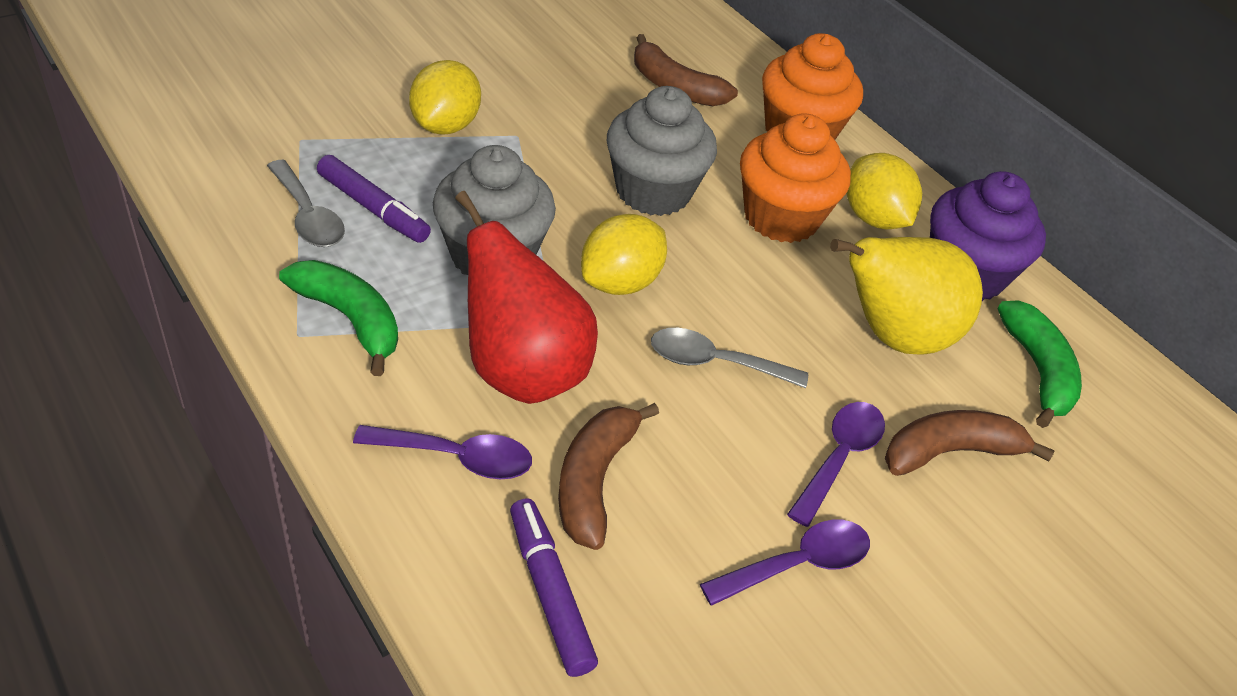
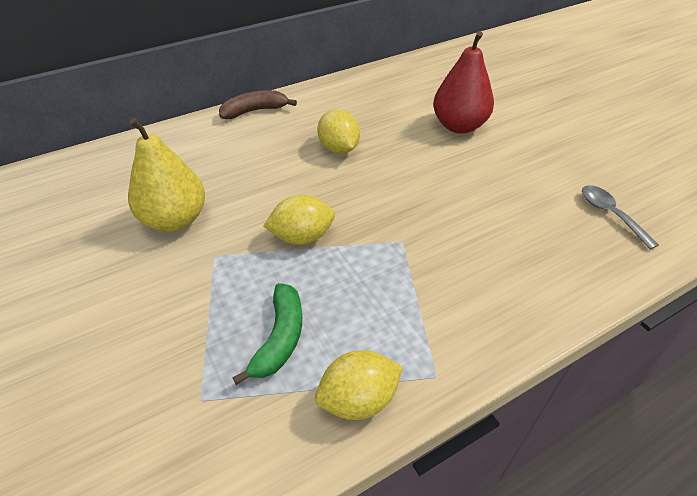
brown banana: [558,403,659,550] [634,34,738,106] [885,410,1055,476] = 3 -> [219,90,297,119] = 1
green banana: [279,260,398,376] [998,300,1082,428] = 2 -> [232,283,302,385] = 1
grey cupcake: [433,145,556,275] [607,86,717,216] = 2 -> none = 0
grey spoon: [267,160,345,247] [651,328,808,388] = 2 -> [582,185,659,250] = 1
orange cupcake: [740,113,851,243] [762,33,863,140] = 2 -> none = 0
purple cupcake: [930,171,1046,301] = 1 -> none = 0
purple marker: [317,155,431,243] [510,498,598,677] = 2 -> none = 0
purple spoon: [353,425,532,479] [700,520,870,606] [787,402,885,527] = 3 -> none = 0

